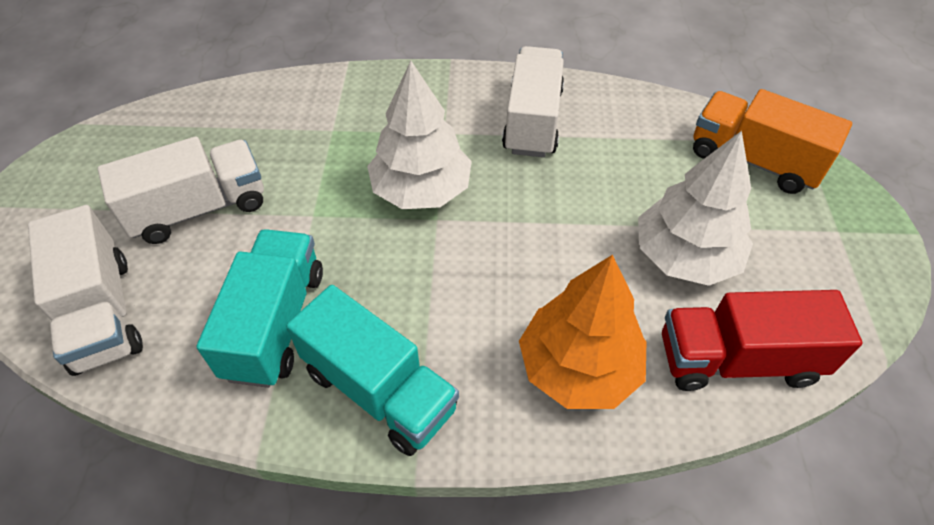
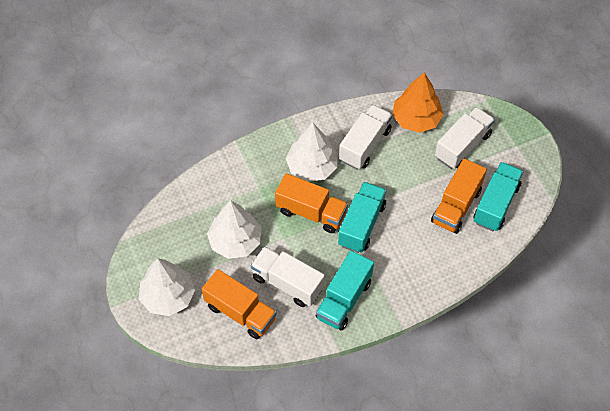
orange truck: [693,89,852,194] = 1 -> [202,269,277,339] [275,173,348,233] [431,158,487,234] = 3
red truck: [662,290,863,391] = 1 -> none = 0
turquoise truck: [197,229,323,388] [286,285,459,456] = 2 -> [316,251,374,330] [338,182,387,253] [474,162,523,231] = 3
white tree: [367,61,472,209] [638,131,753,286] = 2 -> [139,258,195,316] [207,200,261,259] [286,122,338,182] = 3

